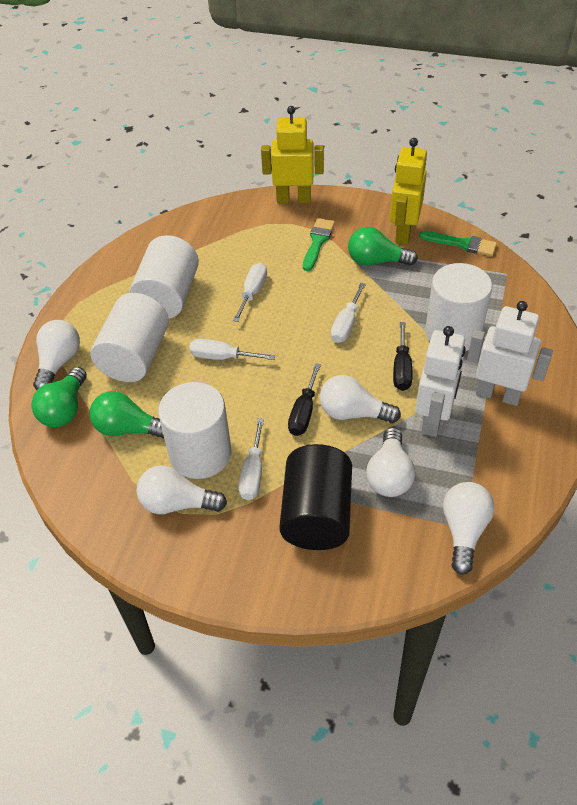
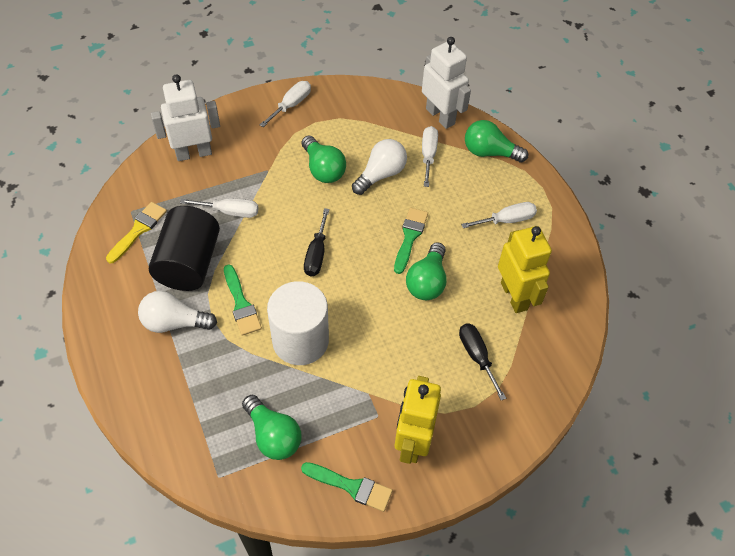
green brush: [303,218,335,271] [419,231,497,256] = 2 -> [224,265,262,336] [301,462,392,512] [394,208,428,274] = 3
green light bulb: [31,367,87,427] [90,391,164,438] [348,227,418,266] = 3 -> [242,395,301,460] [302,136,346,183] [406,242,447,300] [465,120,528,163] = 4
white cylinder: [91,293,169,382] [129,235,199,319] [158,382,231,479] [425,263,492,351] = 4 -> [267,281,329,365] = 1
white light bulb: [33,320,80,390] [137,465,227,514] [320,375,401,423] [367,427,415,497] [443,482,494,575] = 5 -> [138,291,217,333] [352,139,407,195] = 2
yellow brush: none = 0 -> [106,202,167,263] = 1

